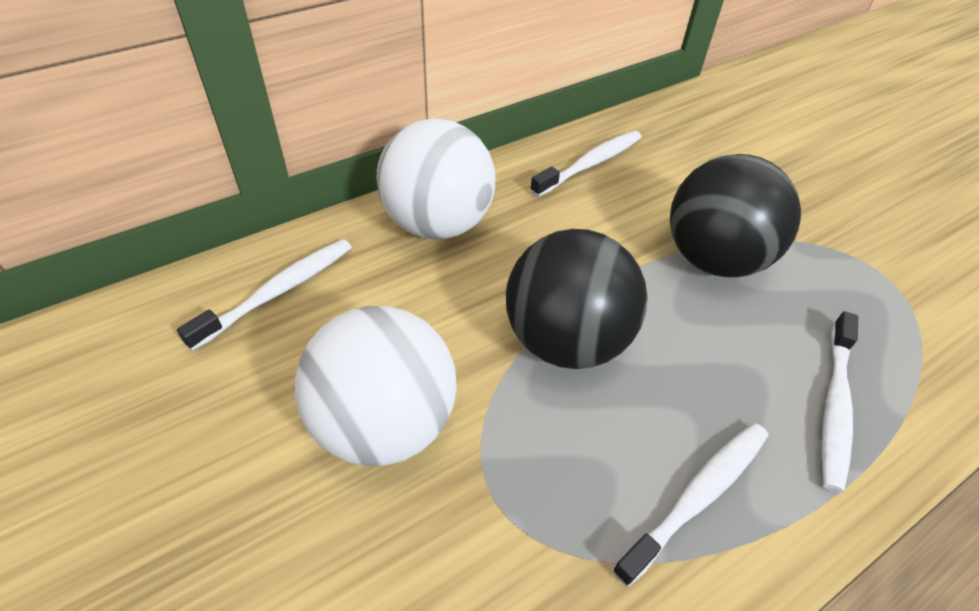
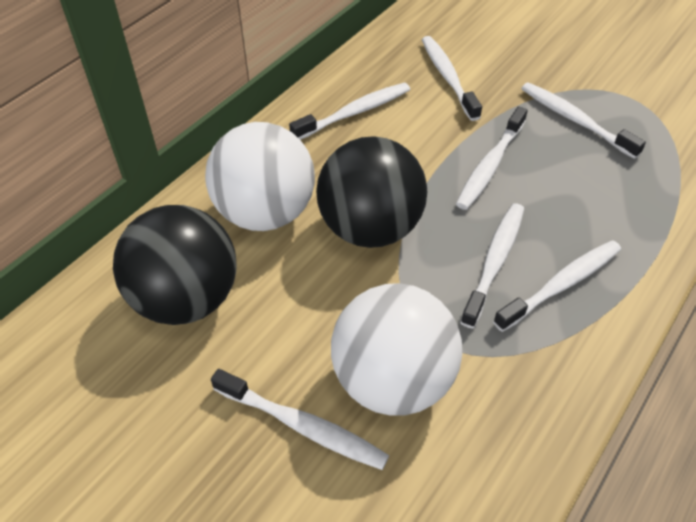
white toothbrush: [177,239,352,351] [530,131,642,197] [612,423,768,587] [822,311,858,493] = 4 -> [211,369,389,470] [289,82,410,140] [422,36,482,121] [456,106,528,210] [460,203,524,328] [493,240,621,332] [521,82,646,159] = 7

